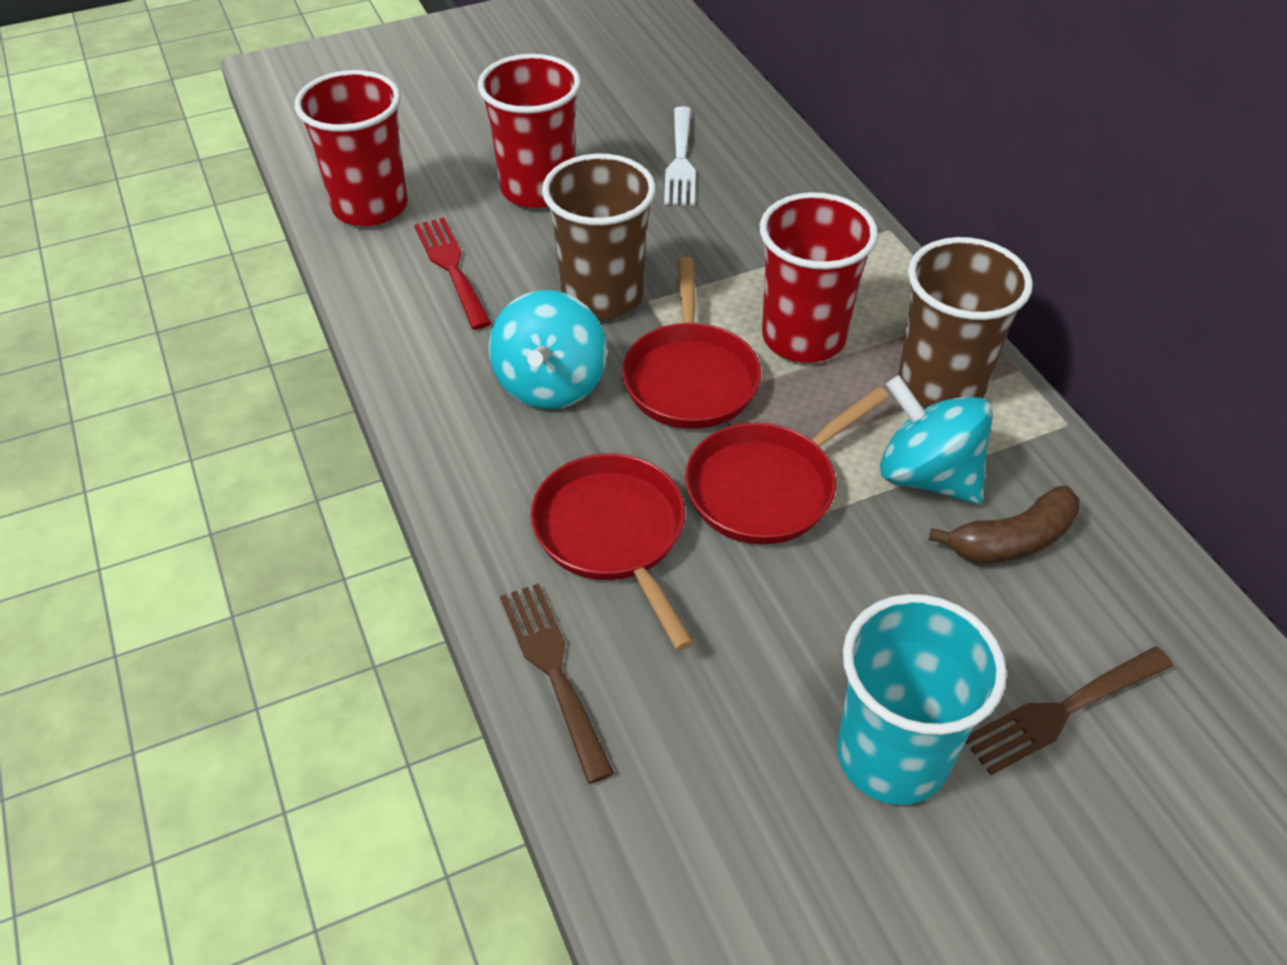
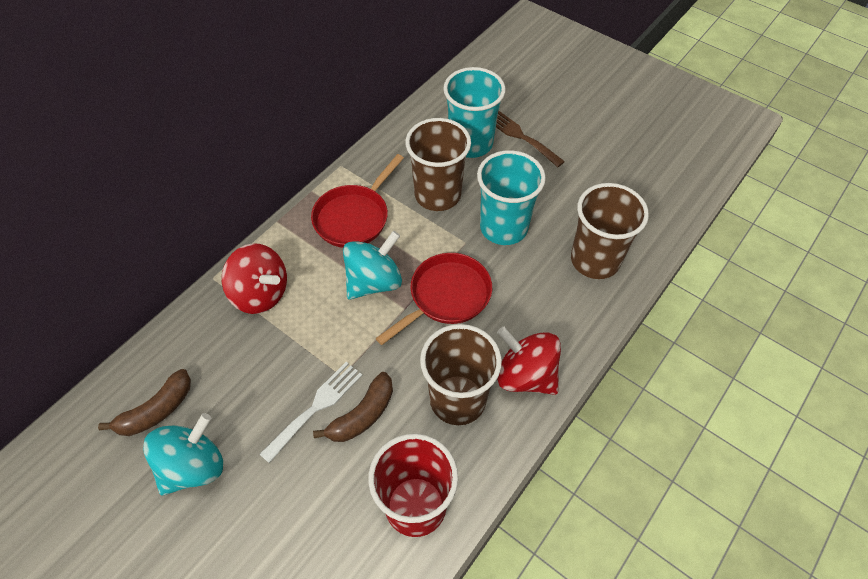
brown banana: [929,485,1080,563] = 1 -> [98,369,191,436] [313,372,393,442] = 2
brown cup: [542,154,656,319] [898,237,1033,408] = 2 -> [405,118,471,211] [420,324,502,425] [571,183,649,279] = 3
brown fork: [500,583,614,784] [966,646,1173,775] = 2 -> [496,111,565,167] = 1
red cup: [295,70,408,226] [478,54,581,208] [760,192,878,363] = 3 -> [368,434,458,537] = 1
red fork: [414,217,492,330] = 1 -> none = 0
red pan: [531,453,694,651] [622,257,761,429] [685,387,889,545] = 3 -> [311,154,404,248] [376,253,492,345] = 2
red spinning top: none = 0 -> [222,243,287,314] [497,327,561,395] = 2
turquoise cup: [837,594,1007,805] = 1 -> [443,67,506,158] [477,150,546,245] = 2

